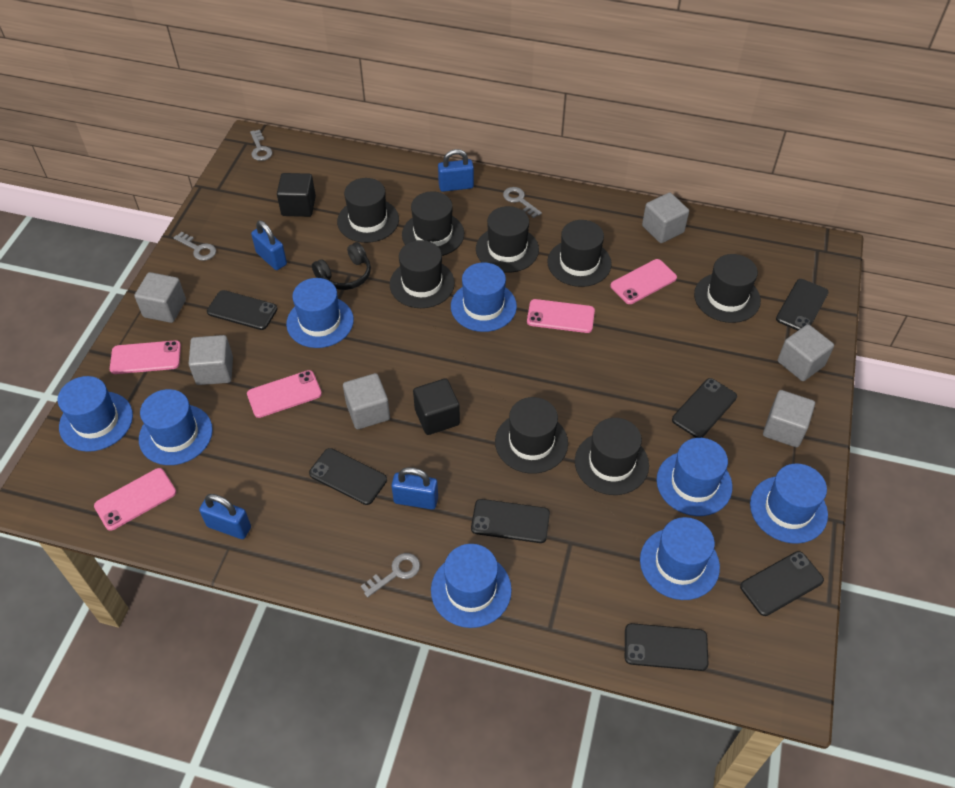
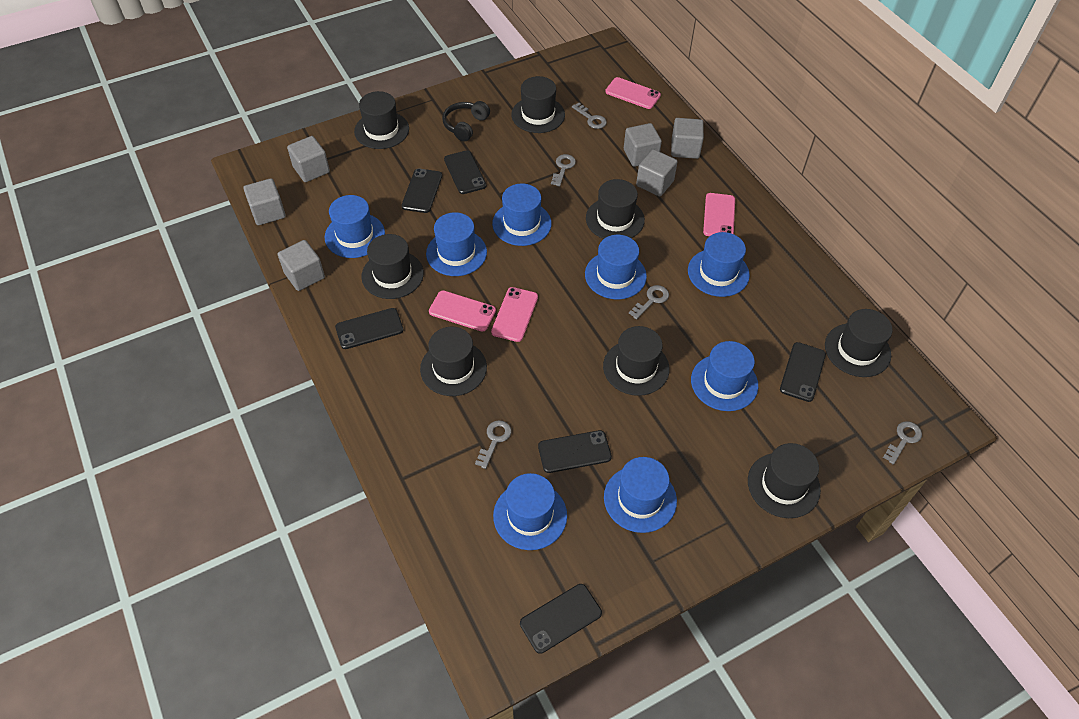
black cube: [277,173,316,217] [413,378,460,435] = 2 -> none = 0
black phone: [207,290,277,330] [309,448,387,505] [471,499,550,543] [625,623,708,671] [672,378,737,438] [740,551,824,616] [776,279,828,331] = 7 -> [335,308,403,349] [401,169,442,213] [444,150,486,194] [520,584,602,654] [538,430,612,473] [780,342,826,402] = 6
blue padlock: [199,494,251,539] [251,221,287,270] [392,467,438,510] [438,149,474,192] = 4 -> none = 0
grey key: [174,232,216,261] [250,130,272,161] [361,553,420,597] [503,187,542,218] = 4 -> [475,420,511,469] [551,154,576,187] [572,103,607,129] [629,285,669,320] [883,421,922,465] = 5
pink phone: [94,468,176,531] [110,340,181,374] [247,370,322,418] [527,299,595,333] [610,259,677,304] = 5 -> [429,290,496,332] [491,287,538,342] [605,77,661,109] [703,193,735,236] = 4

